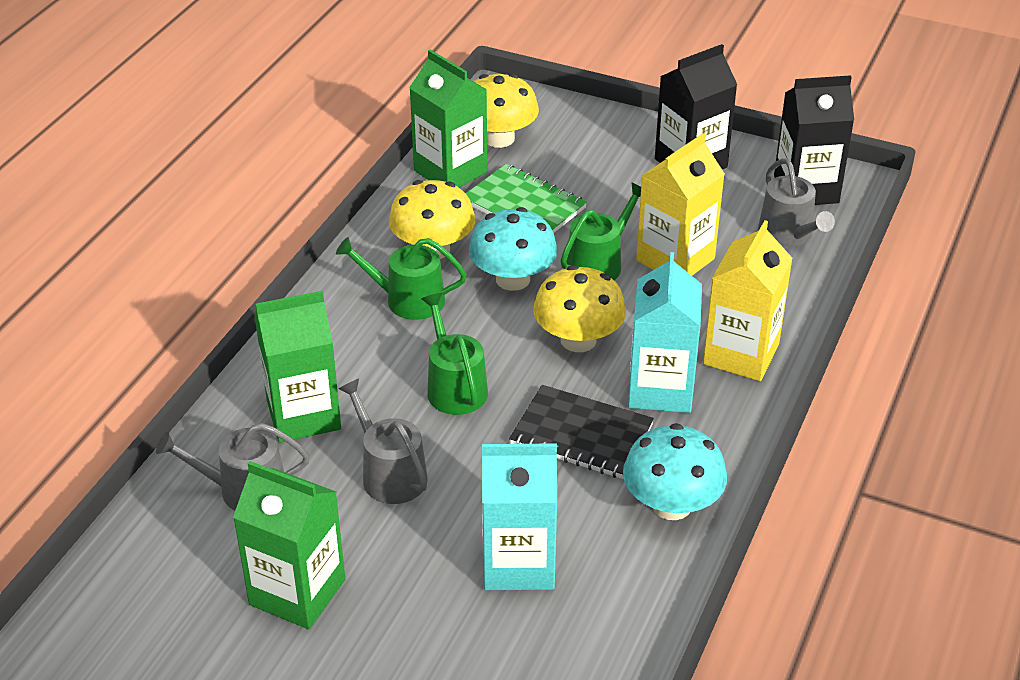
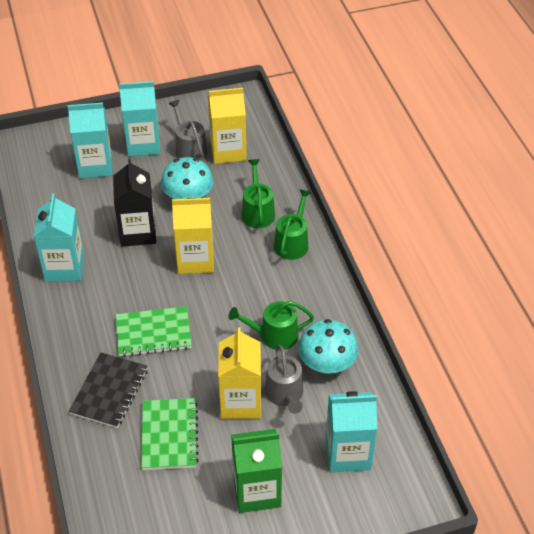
black carton: [655,44,737,169] [774,75,854,205] = 2 -> [113,159,156,247] = 1
green carton: [233,461,345,629] [254,291,341,443] [409,50,487,187] = 3 -> [231,429,282,513] = 1
green notebook: [466,164,587,233] = 1 -> [116,306,192,357] [141,398,199,470] = 2
grey watering can: [156,423,310,510] [338,379,427,504] [758,158,835,246] = 3 -> [169,100,207,161] [265,345,303,414] = 2
turquoise carton: [482,443,557,590] [628,252,702,413] = 2 -> [34,194,84,282] [68,103,113,178] [119,81,161,156] [326,391,377,472] = 4
yellow carton: [636,133,725,276] [703,220,793,381] = 2 -> [172,198,214,274] [208,88,247,164] [218,327,261,419] = 3
yellow mushroom: [389,180,475,259] [474,74,539,148] [533,265,626,352] = 3 -> none = 0

